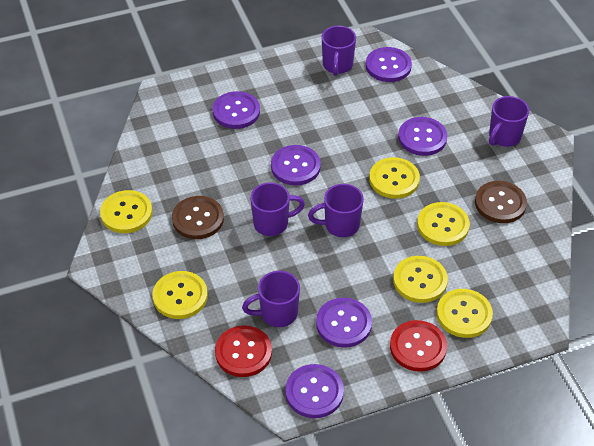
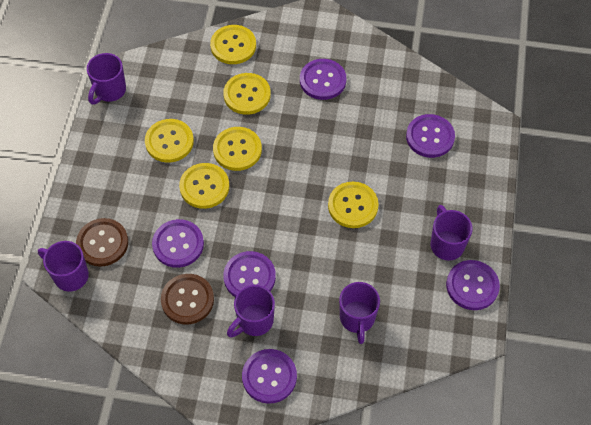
red button: [215,325,272,377] [390,320,447,372] = 2 -> none = 0

